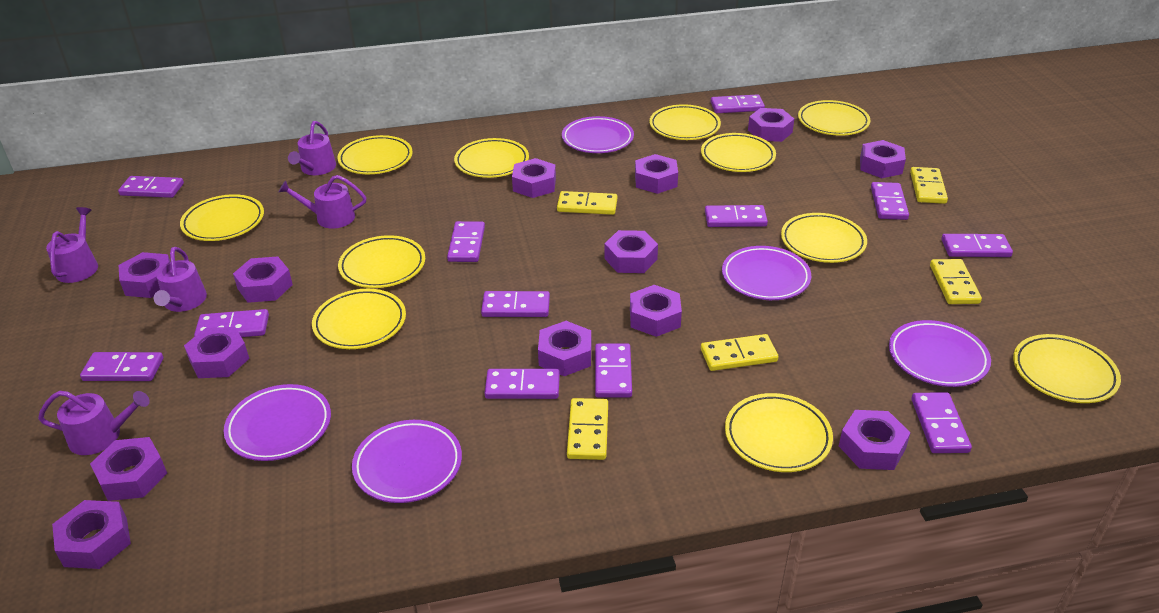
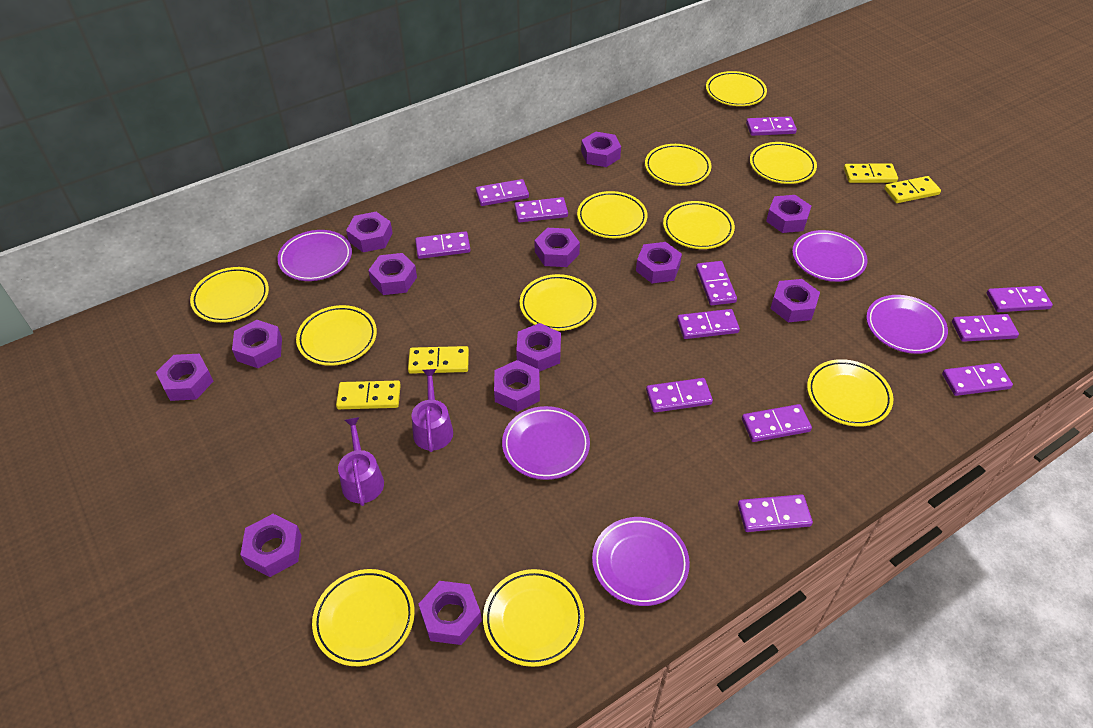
purple watering can: [38,391,150,455] [46,207,98,283] [154,247,207,312] [278,175,366,229] [288,121,336,175] = 5 -> [338,417,384,506] [411,369,453,452] = 2
yellow domino: [557,191,617,215] [567,398,608,460] [701,334,778,371] [910,167,948,204] [930,259,982,304] = 5 -> [336,381,401,409] [408,346,469,374] [844,163,898,183] [884,176,941,203] = 4

